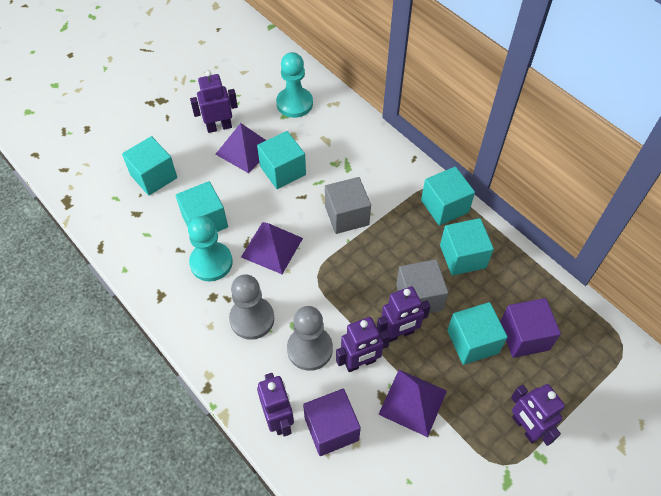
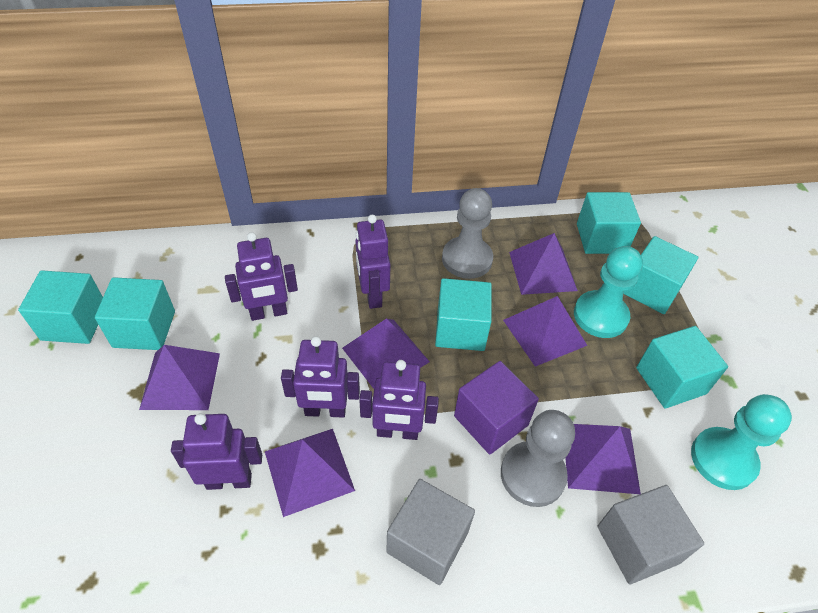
purple cube: [303,389,361,456] [500,298,561,358] = 2 -> [454,361,539,455] = 1
purple pyramid: [215,123,266,173] [241,222,303,274] [378,370,447,437] = 3 -> [139,345,220,410] [265,429,355,517] [342,319,430,389] [503,296,587,366] [509,233,578,295] [565,424,641,494] = 6

